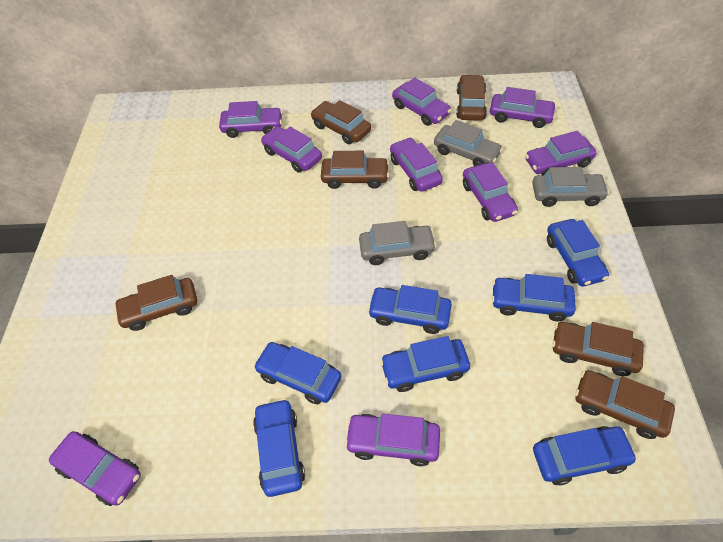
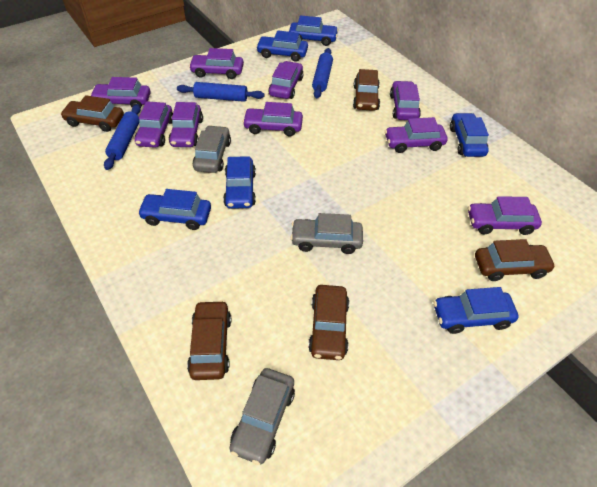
blue car: [253,398,305,497] [254,342,341,404] [367,285,452,334] [380,336,470,392] [492,274,576,321] [533,426,637,486] [547,219,609,286] = 7 -> [137,189,211,230] [223,156,256,209] [256,30,308,62] [289,15,339,46] [434,287,519,334] [450,113,489,157] = 6
blue rolling pin: none = 0 -> [104,104,141,170] [177,82,265,102] [312,48,333,98] = 3
brown car: [114,275,197,331] [310,100,371,144] [321,151,389,189] [456,75,487,121] [552,322,644,376] [575,370,675,439] = 6 -> [60,95,124,132] [187,300,231,380] [308,285,350,360] [353,69,380,111] [475,239,556,281] = 5

